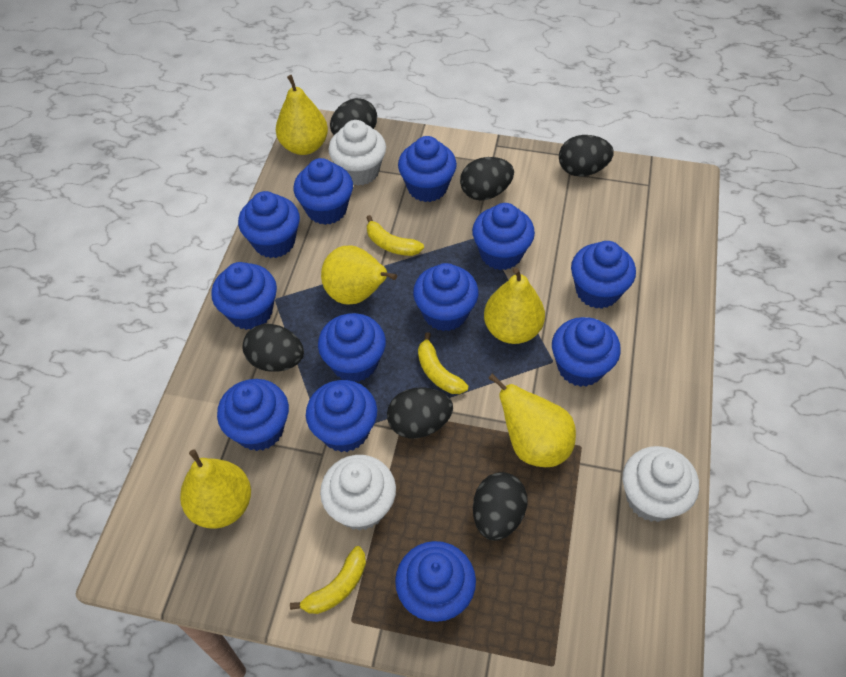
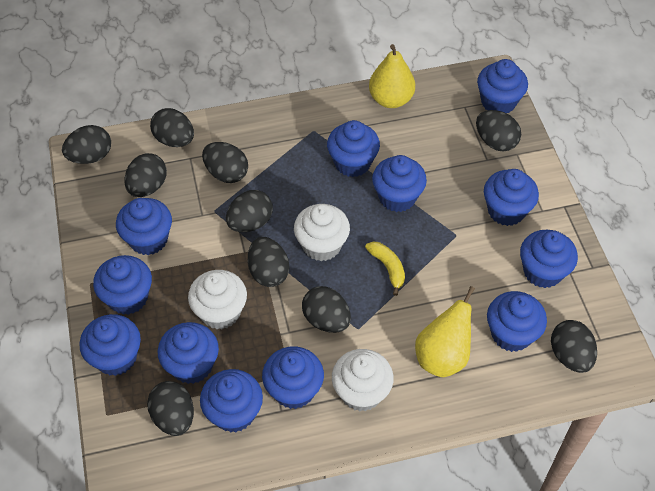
black egg: [243,324,304,372] [330,98,377,135] [387,387,453,438] [460,157,514,201] [473,472,527,540] [559,135,614,177] = 6 -> [62,125,111,164] [124,153,167,197] [147,381,194,436] [150,108,194,147] [202,142,248,183] [226,190,273,232] [248,237,289,287] [302,286,351,333] [476,110,521,151] [551,320,597,373] = 10
yellow banana: [290,546,366,614] [366,215,424,256] [418,332,469,394] = 3 -> [365,242,405,296] = 1
yellow pear: [180,449,251,529] [276,75,328,155] [321,246,397,305] [484,268,545,344] [488,374,576,467] = 5 -> [369,44,415,108] [415,286,475,377] = 2

